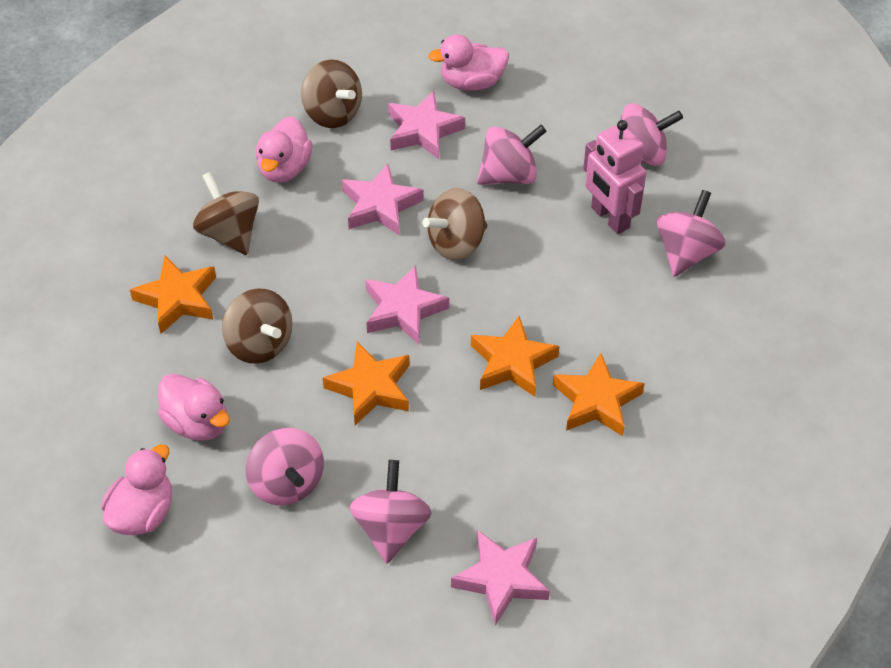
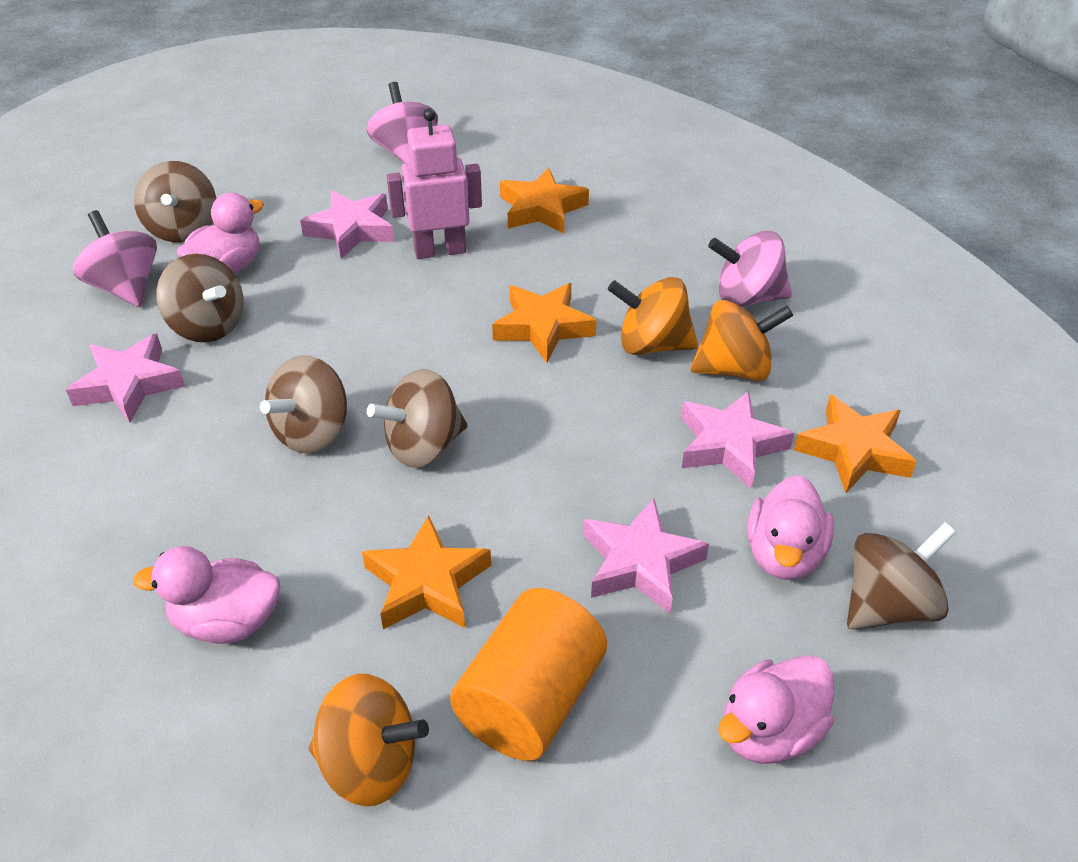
brown spinning top: [193,172,259,255] [222,288,293,364] [301,60,362,128] [422,188,487,260] = 4 -> [134,161,216,242] [156,254,244,342] [260,355,347,454] [367,369,468,468] [847,522,956,629] = 5
orange cylinder: none = 0 -> [450,588,607,761] = 1
orange spinning top: none = 0 -> [309,674,429,807] [608,277,698,355] [690,300,793,381] = 3
pink spinning top: [246,428,324,505] [349,460,432,563] [477,125,547,185] [620,103,683,166] [657,190,726,277] = 5 -> [73,210,157,307] [366,82,438,163] [708,231,792,307] = 3

